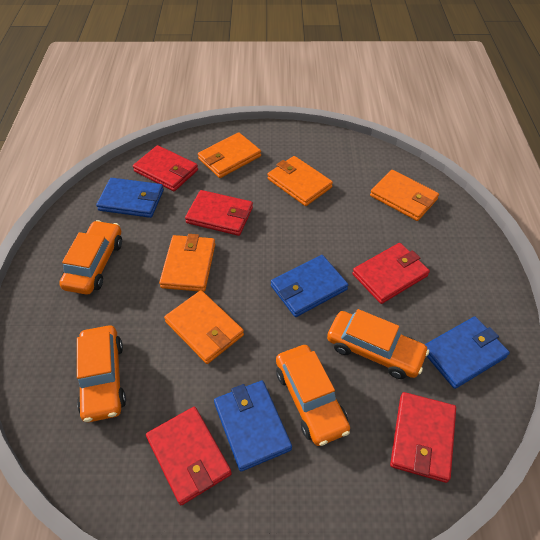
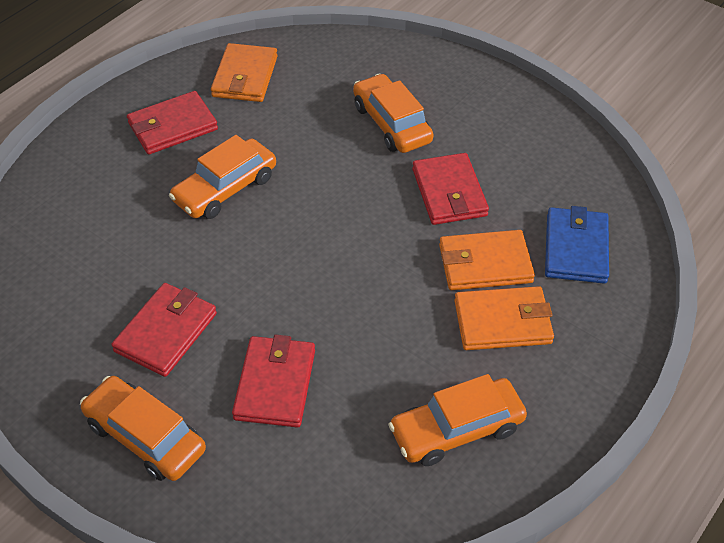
blue wallet: [96,178,164,218] [214,381,292,471] [271,255,348,317] [424,316,510,389] = 4 -> [545,206,609,284] = 1
orange wallet: [159,234,215,292] [164,290,244,364] [198,132,261,178] [267,156,333,206] [370,170,439,221] = 5 -> [211,43,278,102] [439,230,535,290] [454,286,554,350] = 3
red wallet: [133,145,198,191] [146,407,232,505] [185,190,253,236] [352,243,430,304] [390,392,456,483] = 5 -> [111,283,217,377] [127,91,218,155] [232,335,315,428] [412,153,489,225] = 4

